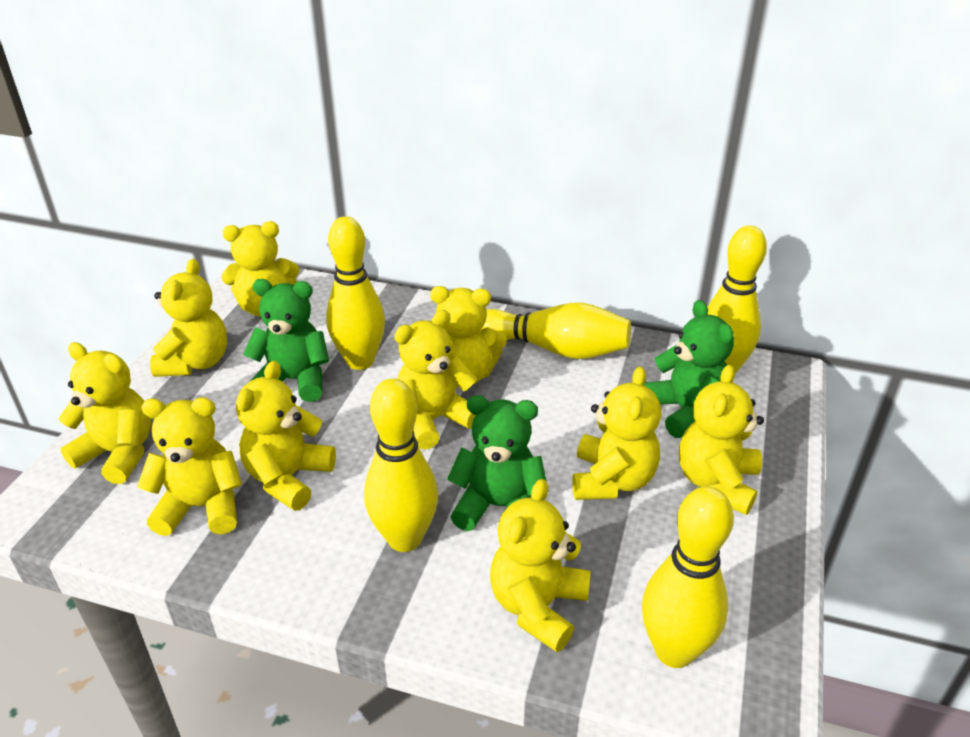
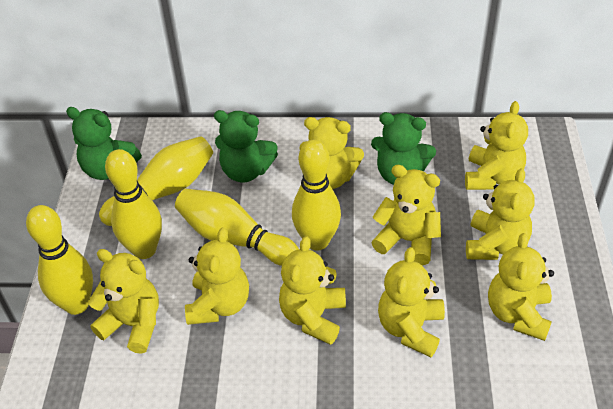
yellow teddy bear: [58,342,151,484] [137,397,242,536] [150,259,227,377] [221,221,300,317] [236,361,336,511] [394,310,477,450] [430,286,507,387] [490,479,590,652] [572,366,661,500] [679,365,764,515] = 10 -> [88,249,159,354] [185,227,249,325] [279,236,346,345] [299,117,364,189] [372,165,441,265] [378,247,445,357] [465,101,528,190] [466,168,535,260] [488,233,554,341] = 9

